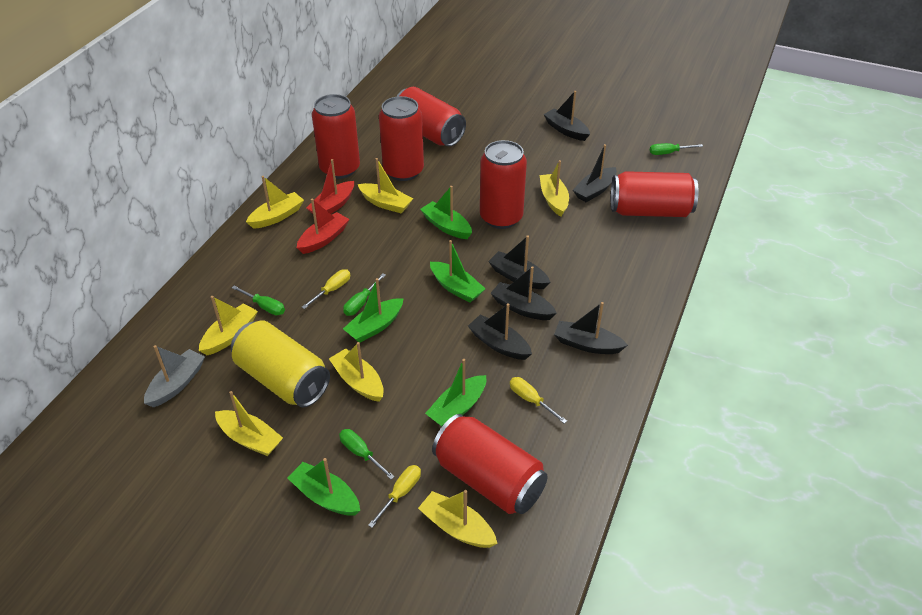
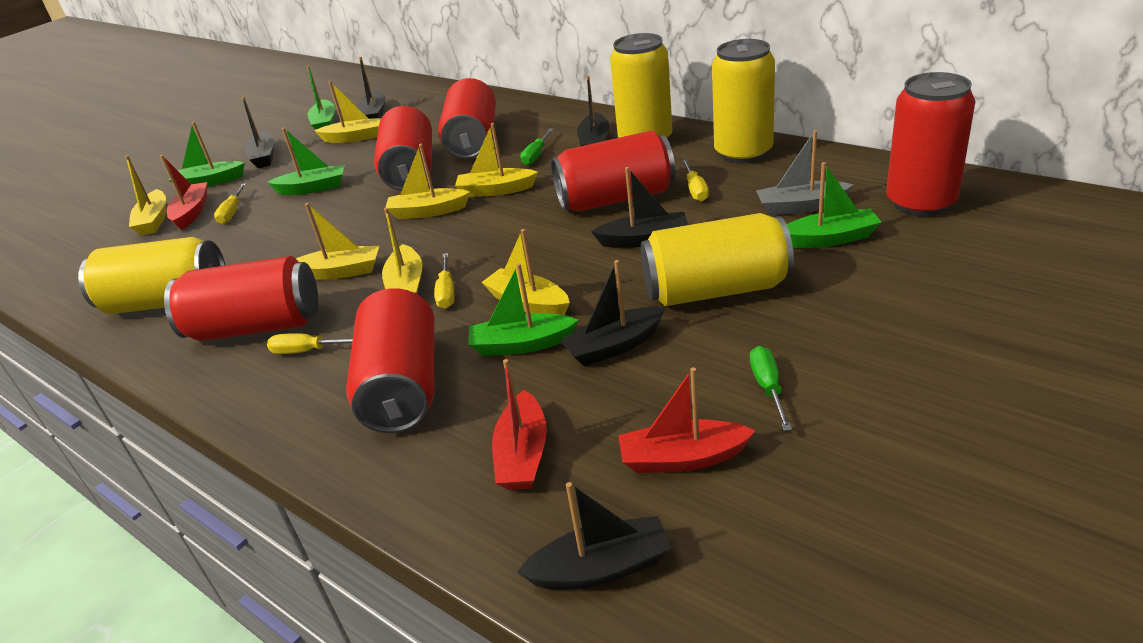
green screwdriver: [232,285,285,315] [339,429,395,479] [343,273,386,316] [650,143,703,155] = 4 -> [520,128,554,165] [750,346,792,431] = 2
red boat: [297,199,349,254] [306,159,354,214] = 2 -> [160,155,207,230] [492,359,547,490] [618,367,756,473] = 3
yellow can: [231,321,330,407] = 1 -> [78,237,225,314] [610,33,672,138] [641,213,794,306] [712,39,775,163] = 4
yellow screwdriver: [302,269,350,309] [368,465,421,528] [510,377,567,424] = 3 -> [214,184,246,224] [267,333,353,354] [434,253,455,309] [682,159,709,202] = 4

